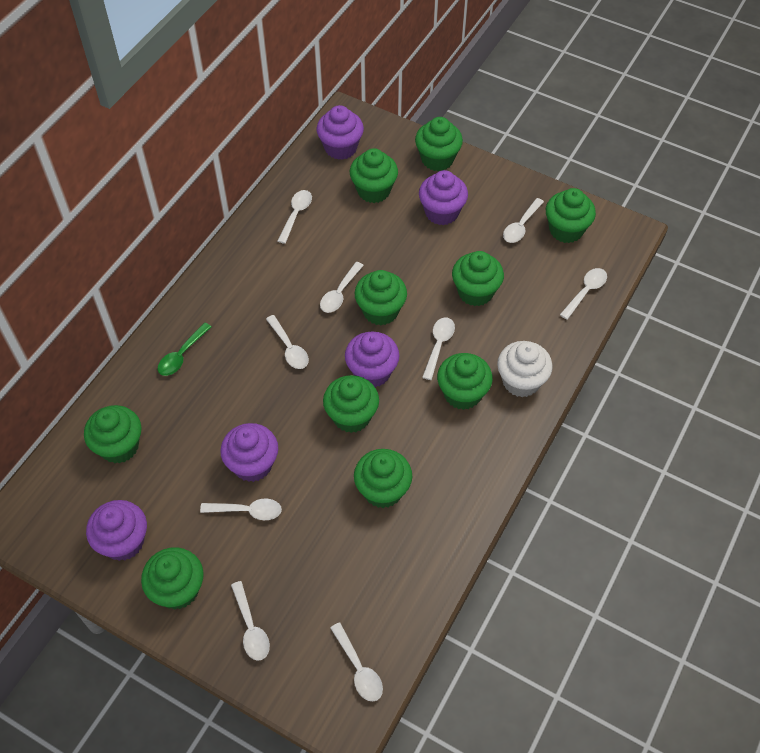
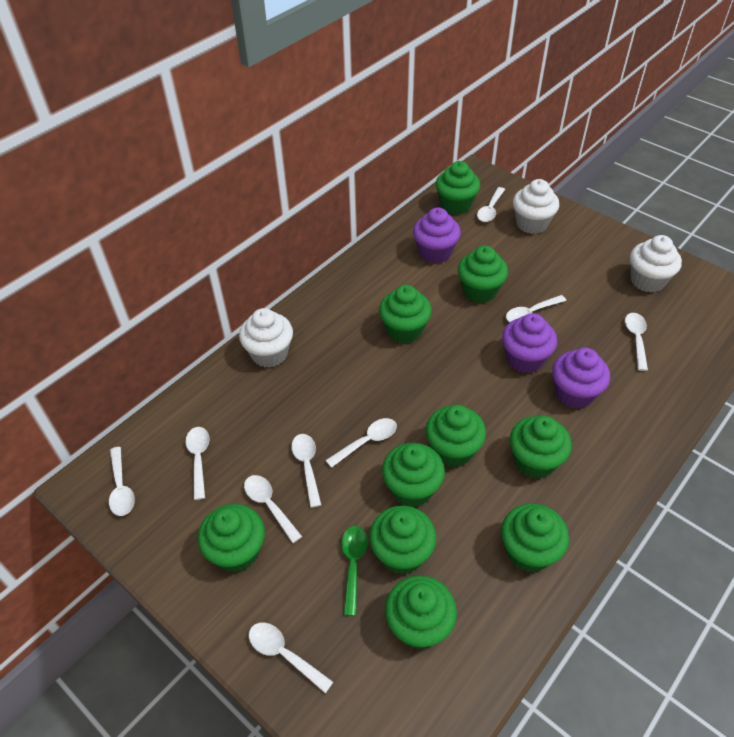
purple cupcake: [86,500,147,561] [220,423,278,482] [317,105,364,160] [345,331,399,388] [419,170,468,225] = 5 -> [413,207,461,263] [502,313,557,373] [552,348,610,409] = 3
white cupcake: [497,341,553,397] = 1 -> [239,308,293,368] [513,179,559,234] [630,235,682,293] = 3

